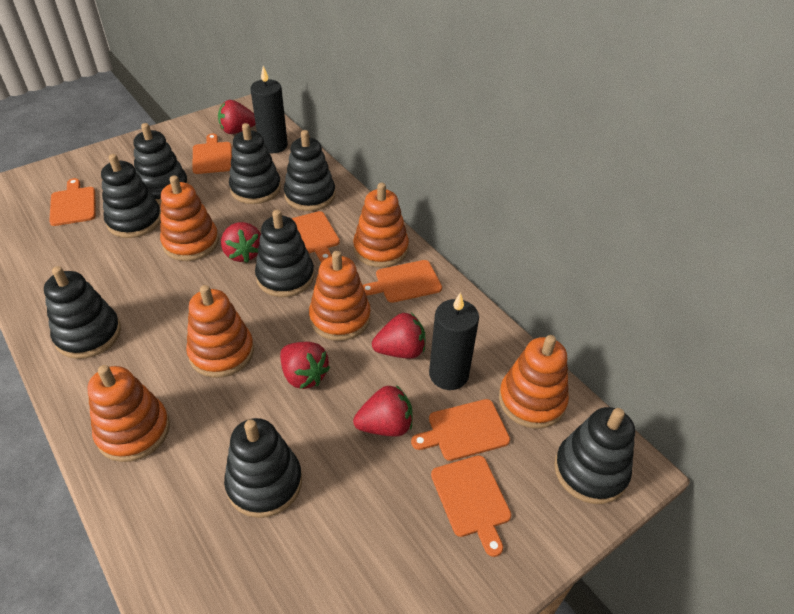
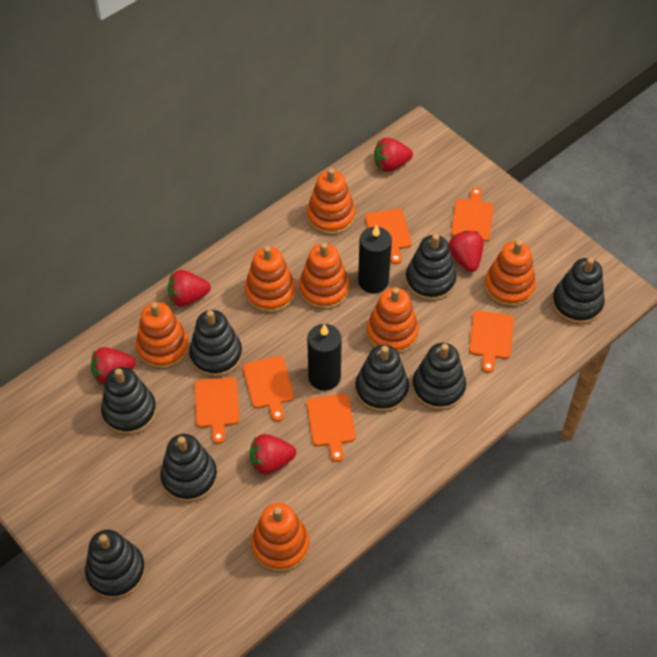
orange stacking toy: [87,365,170,462] [160,176,219,261] [186,285,254,378] [309,251,371,341] [353,183,409,268] [499,335,569,429] = 6 -> [136,302,189,369] [245,246,296,313] [251,503,309,573] [299,243,350,310] [307,168,355,235] [366,288,419,354] [484,240,536,307] = 7

